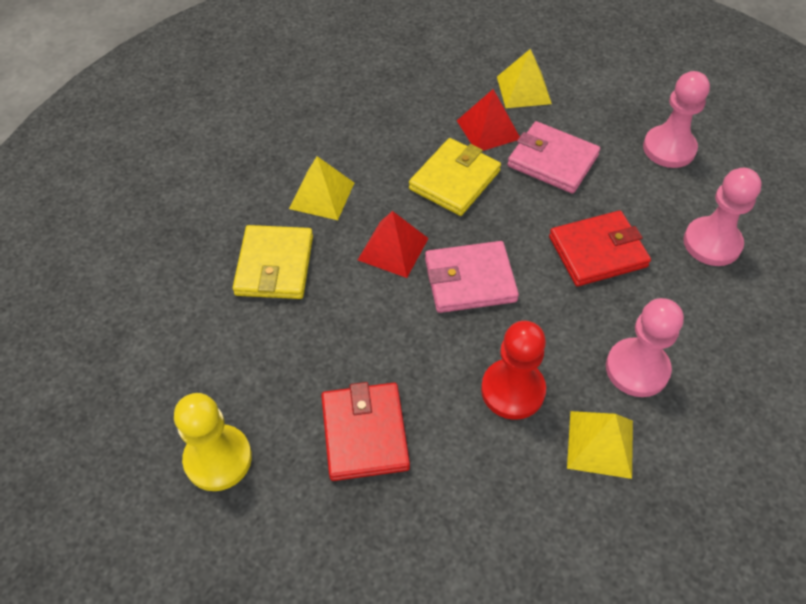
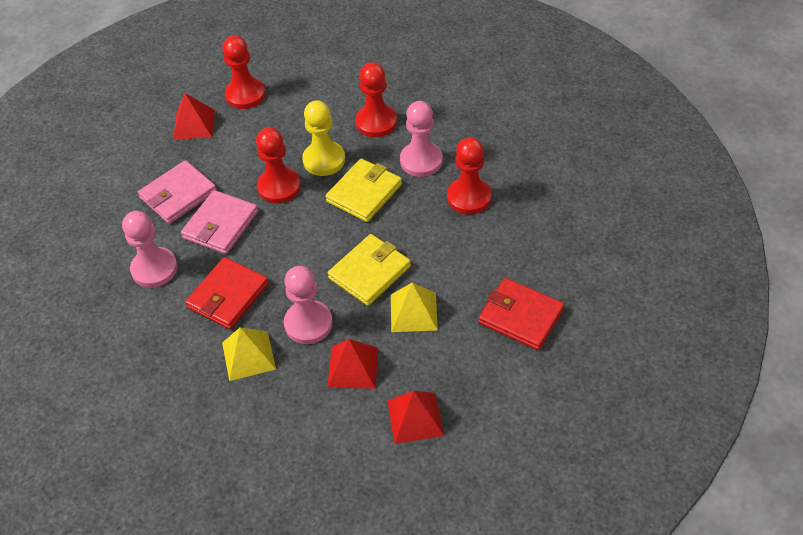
red pawn: [481,321,546,420] = 1 -> [222,36,265,109] [256,128,301,203] [355,62,397,137] [447,137,491,214] = 4
red pyramid: [358,211,429,278] [457,89,520,151] = 2 -> [173,93,215,140] [327,339,378,389] [387,391,444,444] = 3
yellow pyramid: [289,156,354,220] [497,49,552,108] [567,411,633,479] = 3 -> [222,327,276,381] [391,283,438,332] = 2

